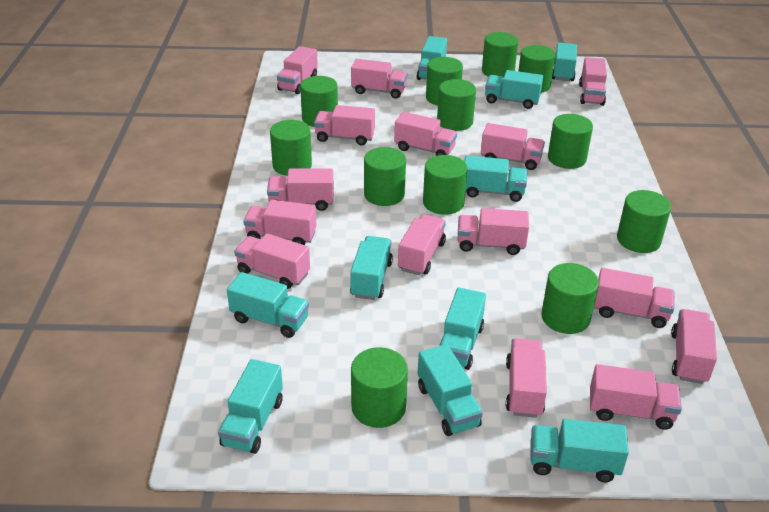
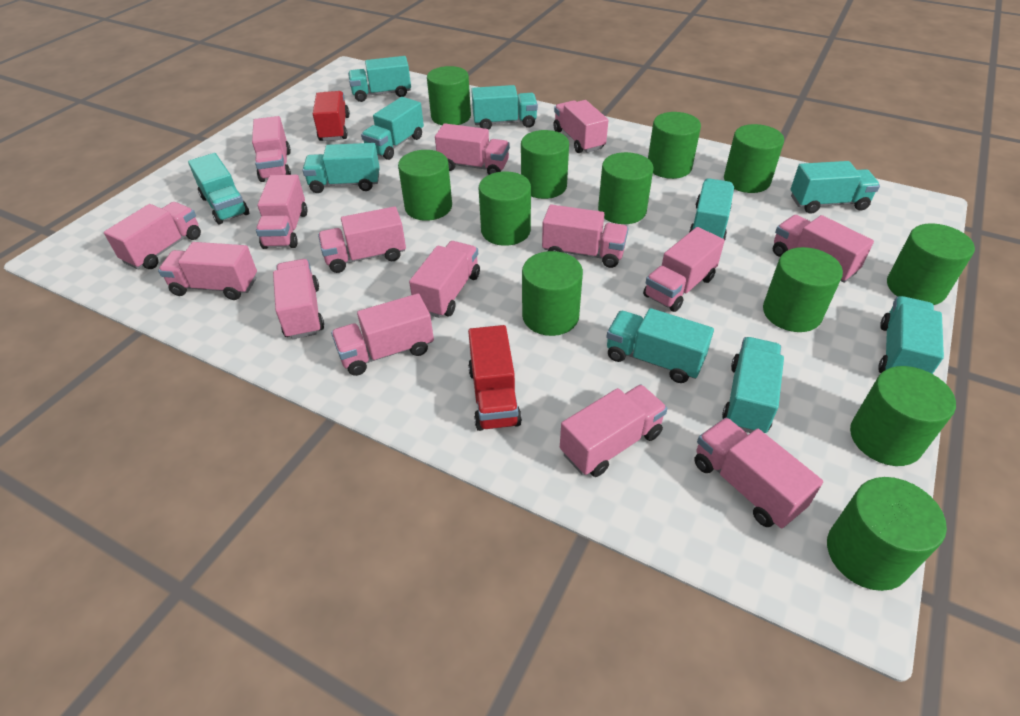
red truck: none = 0 -> [313,91,350,141] [468,325,522,431] = 2

